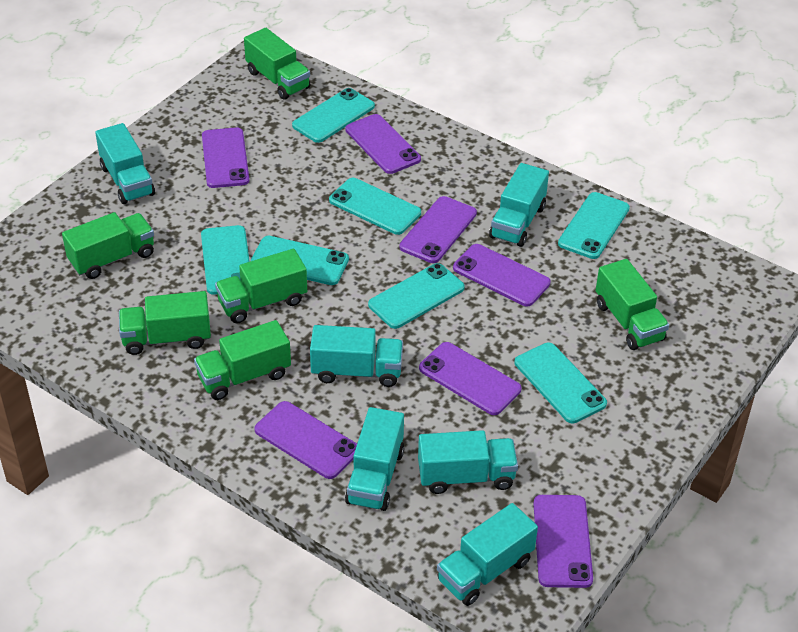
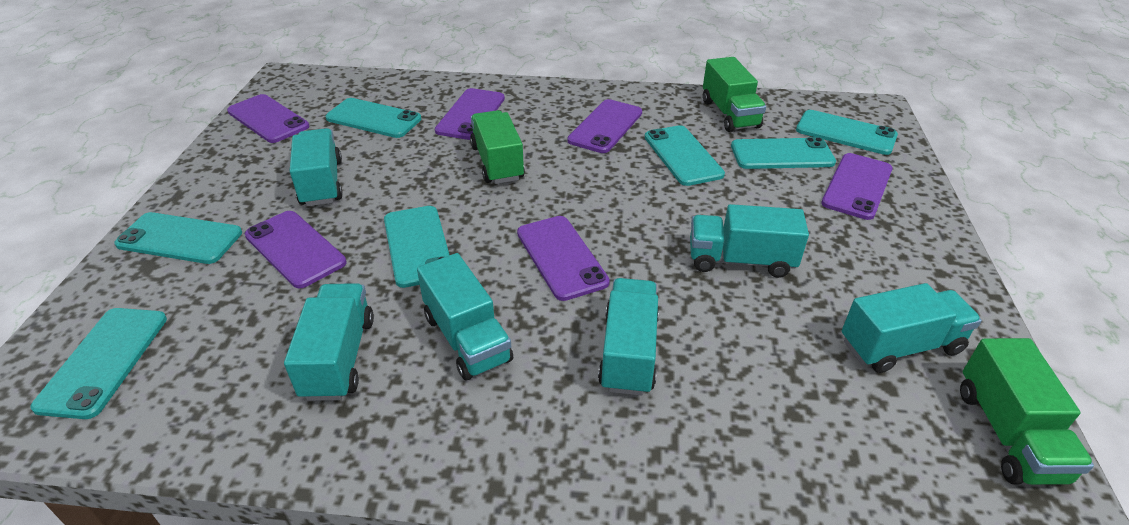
green truck: [62,212,154,279] [119,291,211,355] [194,320,291,400] [215,249,307,323] [244,28,311,100] [596,259,669,350] = 6 -> [470,110,525,184] [703,57,766,132] [960,338,1094,485] = 3
purple phone: [202,127,249,188] [254,401,357,479] [346,114,421,174] [399,196,477,263] [419,342,522,415] [453,244,550,306] [533,495,593,588] = 7 -> [227,94,309,143] [245,211,347,289] [435,88,505,140] [517,216,610,301] [567,99,642,153] [821,153,893,220] = 6

